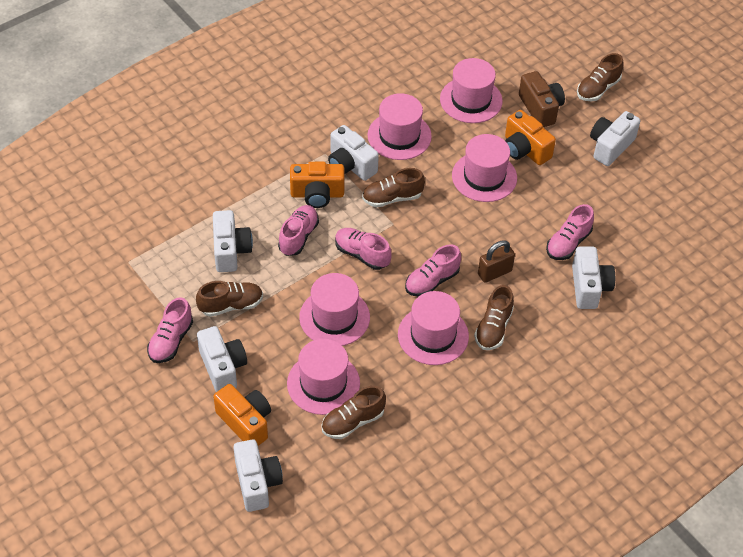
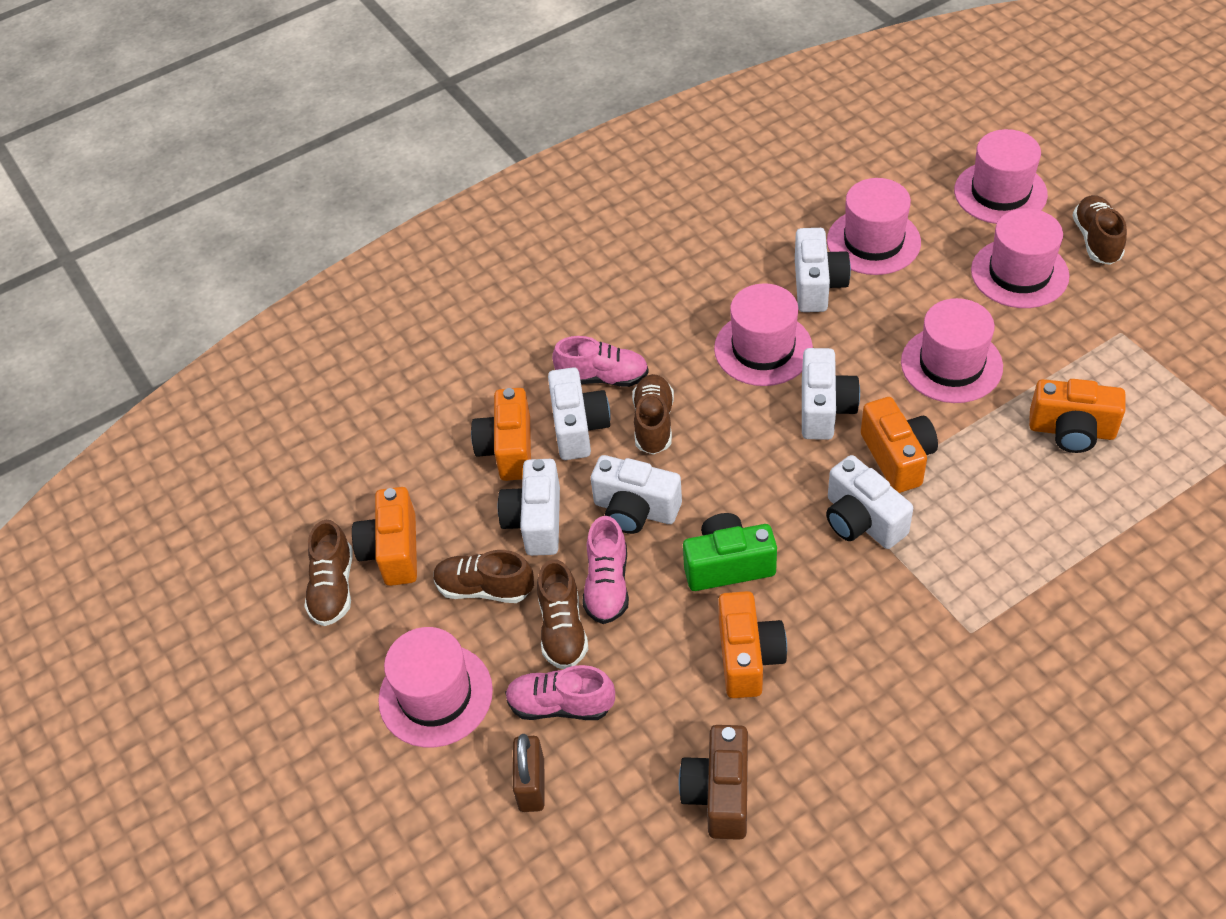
green camera: none = 0 -> [683,513,777,591] = 1
orange camera: [213,384,271,446] [290,162,345,208] [505,110,556,165] = 3 -> [352,487,417,586] [471,388,531,481] [718,591,787,698] [861,397,938,493] [1029,379,1126,453] = 5
pink shoe: [147,297,193,363] [278,205,319,256] [335,228,392,270] [405,244,461,297] [546,204,594,260] = 5 -> [505,665,615,720] [552,336,649,387] [582,516,629,624] = 3

